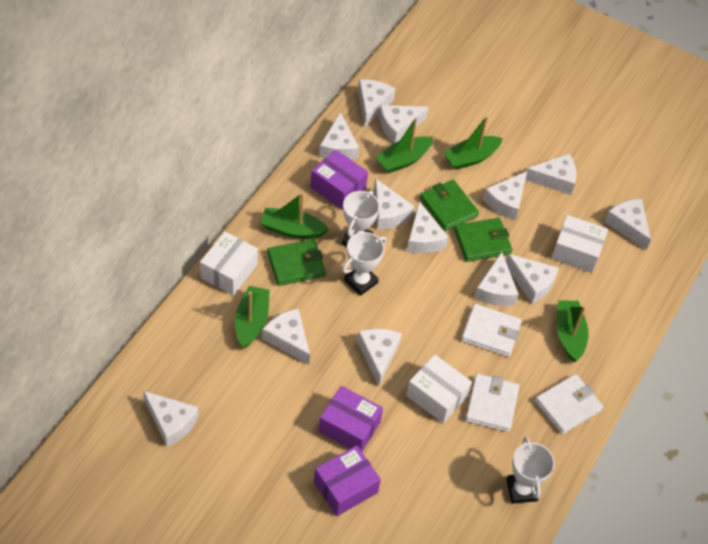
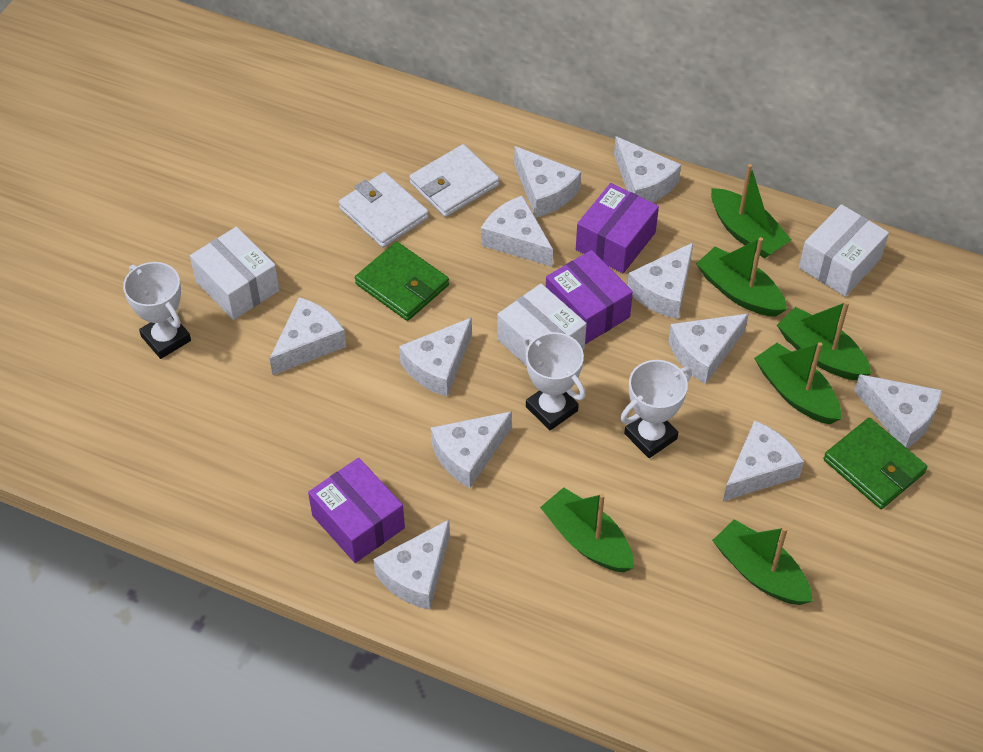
green boat: [235,286,270,349] [260,193,329,239] [375,117,433,174] [444,116,503,170] [557,300,588,362] = 5 -> [540,487,634,572] [696,237,787,317] [711,164,791,259] [712,519,813,605] [754,342,841,424] [777,301,871,380] = 6
green wallet: [267,239,326,286] [420,180,479,231] [454,218,512,262] = 3 -> [355,242,449,321] [823,418,927,509] = 2
white cheese: [143,391,199,447] [262,308,310,365] [319,112,359,160] [357,329,402,386] [358,79,395,126] [374,178,414,230] [379,105,429,144] [406,201,448,254] [474,252,519,306] [483,171,527,220] [506,254,559,304] [525,154,576,195] [605,199,651,250] = 13 -> [269,297,346,375] [373,520,450,610] [399,318,472,397] [431,411,512,488] [481,195,553,267] [514,146,581,218] [614,136,681,203] [627,243,693,319] [668,314,749,384] [723,420,804,501] [854,374,942,448] = 11
white wallet: [461,304,522,357] [465,374,519,432] [535,374,603,434] = 3 -> [339,172,429,248] [409,144,499,217] = 2

